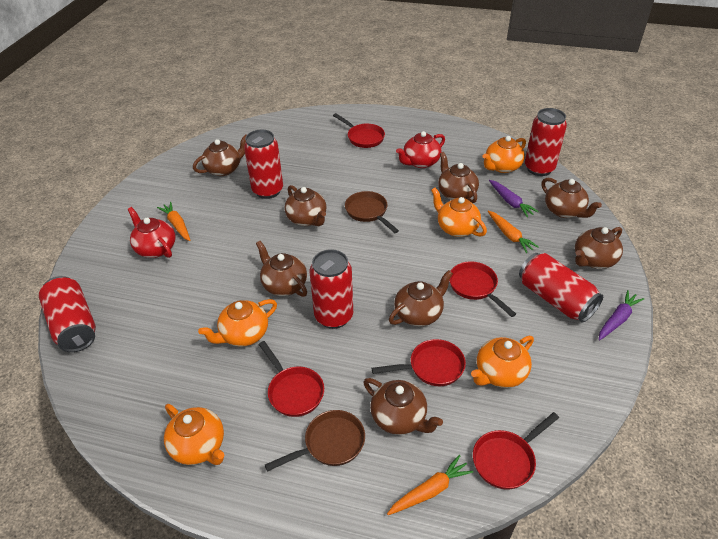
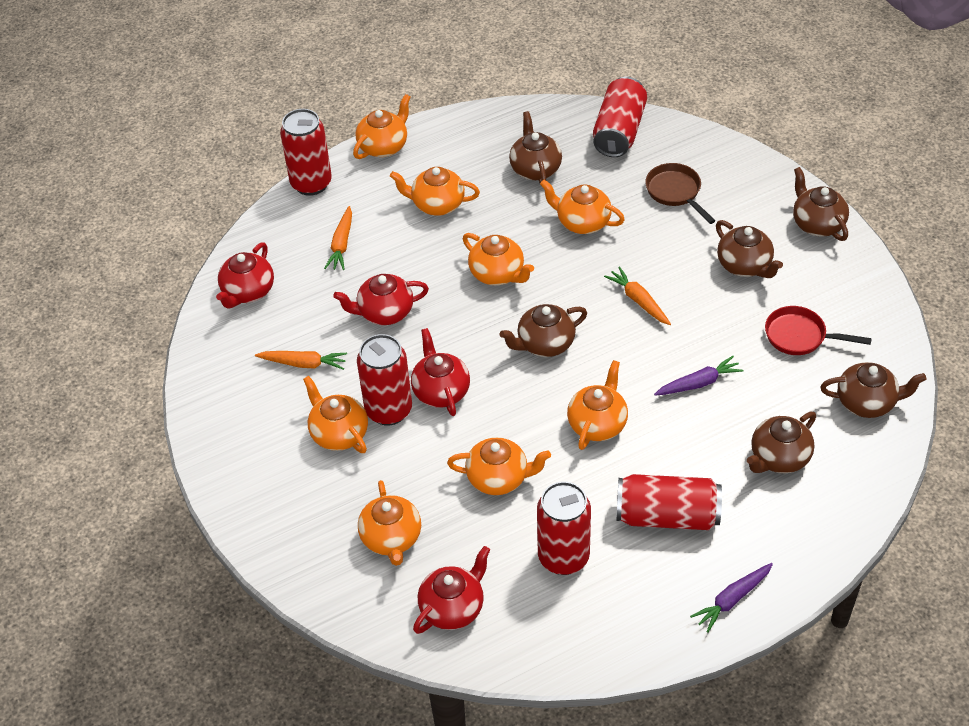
brown pan: [265,410,365,472] [345,191,399,233] = 2 -> [645,163,715,224] = 1
brown teapot: [193,135,246,176] [256,241,307,297] [285,185,326,226] [363,378,443,435] [389,270,453,326] [438,152,479,203] [541,178,602,218] [575,227,623,269] = 8 -> [499,304,587,357] [509,111,562,183] [716,220,783,278] [747,412,816,473] [793,167,849,241] [820,362,926,418] = 6
orange teapot: [164,404,224,465] [198,299,277,347] [431,188,487,237] [471,336,534,388] [482,136,526,173] = 5 -> [303,376,368,453] [353,94,411,159] [358,480,421,566] [390,167,480,216] [447,437,551,495] [463,233,534,285] [540,180,625,234] [567,360,628,450] = 8
red pan: [259,341,324,417] [333,113,385,148] [372,339,466,386] [449,261,516,317] [473,412,559,490] = 5 -> [765,306,872,355] = 1
red teapot: [127,207,176,258] [396,131,445,168] = 2 -> [216,242,274,308] [333,274,429,325] [411,328,470,416] [413,546,490,634] = 4

